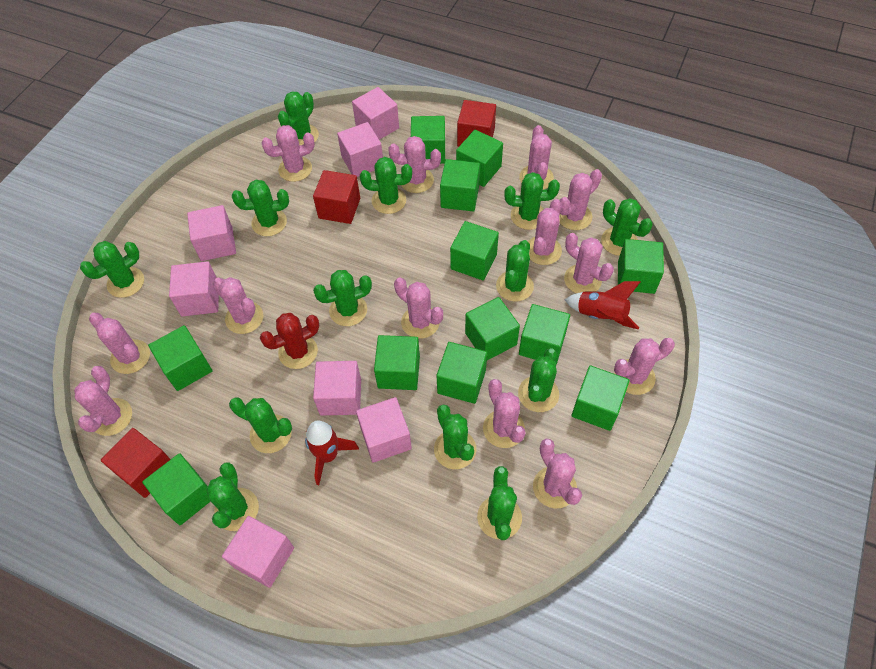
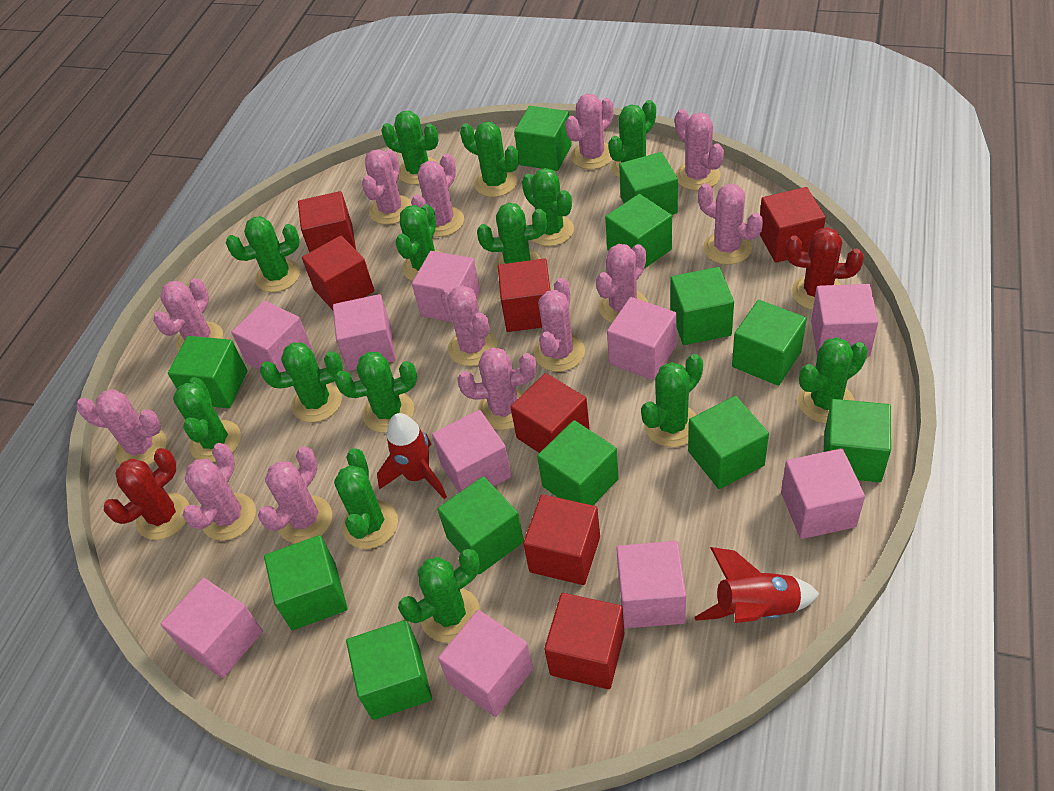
green cactus: [80,241,144,298] [206,462,259,531] [229,398,292,453] [232,180,289,236] [278,91,319,145] [313,270,372,326] [360,157,412,214] [434,405,477,469] [477,466,522,540] [496,240,534,302] [504,172,560,230] [518,348,559,412] [601,198,653,256] = 13 -> [173,377,241,462] [226,216,300,292] [260,342,343,422] [334,352,417,433] [334,448,398,549] [381,111,439,185] [395,204,440,281] [398,549,481,643] [460,122,519,197] [477,203,547,274] [522,168,574,246] [608,100,656,178] [641,354,703,447] [798,337,868,424] = 14
pink cube: [169,261,219,316] [187,205,236,261] [222,516,294,588] [313,361,361,416] [337,122,383,177] [352,87,399,140] [356,397,412,463] = 7 -> [161,578,263,678] [232,301,312,372] [333,294,396,371] [412,251,480,322] [432,410,512,492] [438,610,533,717] [607,297,677,380] [616,541,686,628] [781,448,865,539] [811,284,878,357] = 10
red cactus: [260,313,319,369] = 1 -> [104,448,189,540] [785,227,864,310] = 2
red cube: [101,428,171,498] [313,170,360,224] [457,100,496,147] = 3 -> [298,191,356,253] [302,236,374,310] [498,258,551,332] [511,373,590,453] [523,494,600,585] [544,593,625,689] [759,187,826,263] = 7

